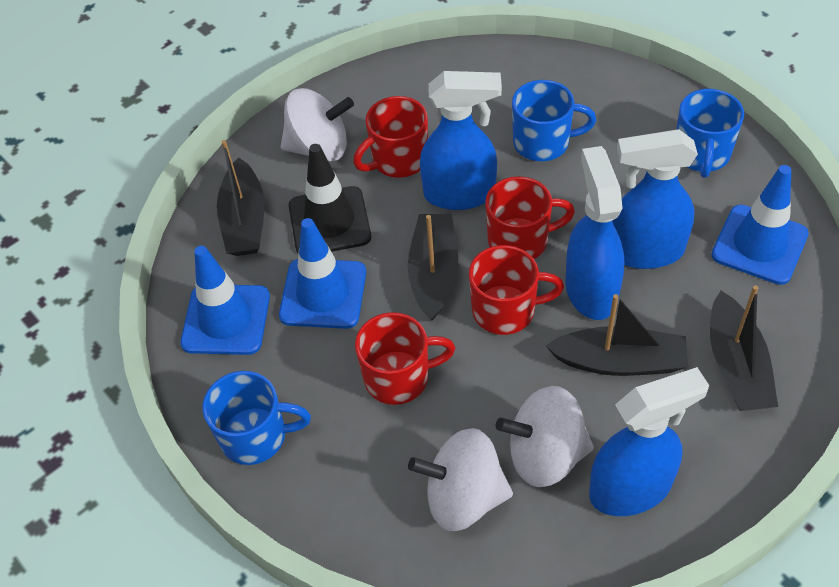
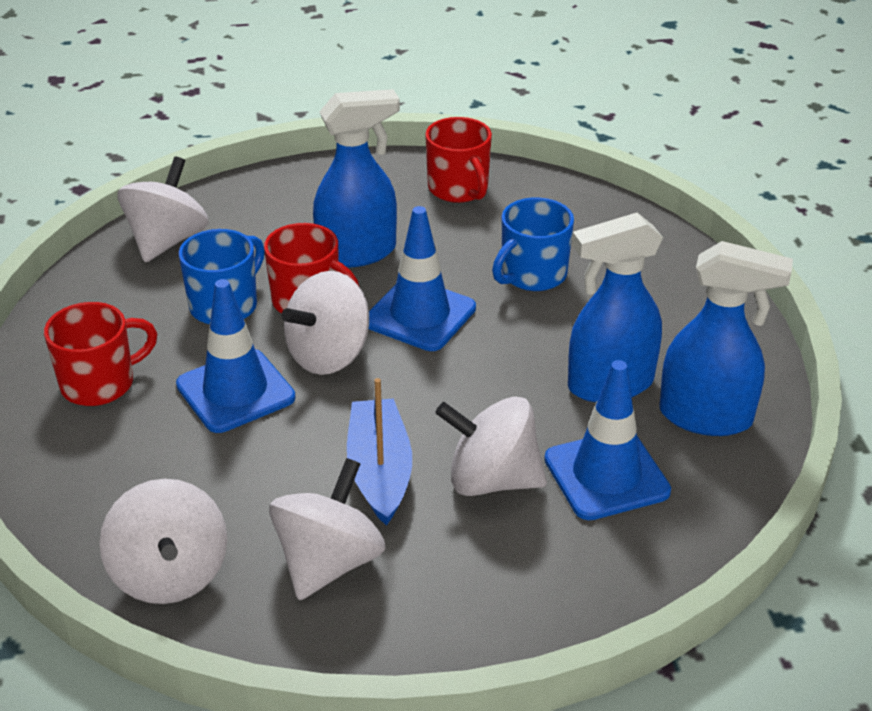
black boat: [217,140,265,256] [408,214,458,321] [545,294,688,376] [710,285,778,411] = 4 -> none = 0
black traffic cone: [289,144,371,253] = 1 -> none = 0
blue boat: none = 0 -> [347,378,412,526] = 1
blue mug: [203,371,311,465] [512,80,596,161] [676,89,744,178] = 3 -> [179,229,264,325] [492,198,574,291] = 2
blue spray bottle: [420,71,502,210] [565,146,624,320] [589,367,709,516] [612,129,698,269] = 4 -> [313,89,400,268] [568,213,663,402] [660,241,793,436] = 3
red mug: [353,96,428,178] [355,312,455,405] [469,245,564,335] [485,176,575,259] = 4 -> [44,302,157,406] [264,223,359,314] [425,117,492,203] = 3
white spinning top: [281,88,354,162] [408,428,513,531] [496,386,594,487] = 3 -> [99,479,227,604] [117,157,209,262] [269,458,385,600] [281,271,369,375] [435,396,547,496] = 5

